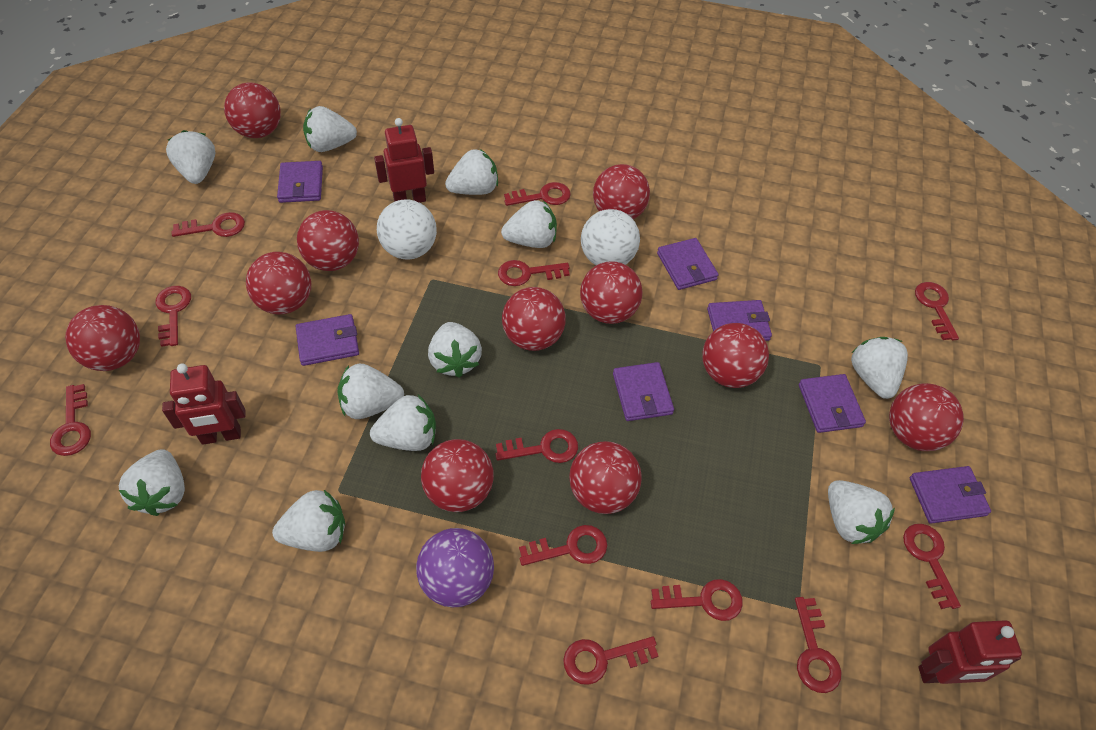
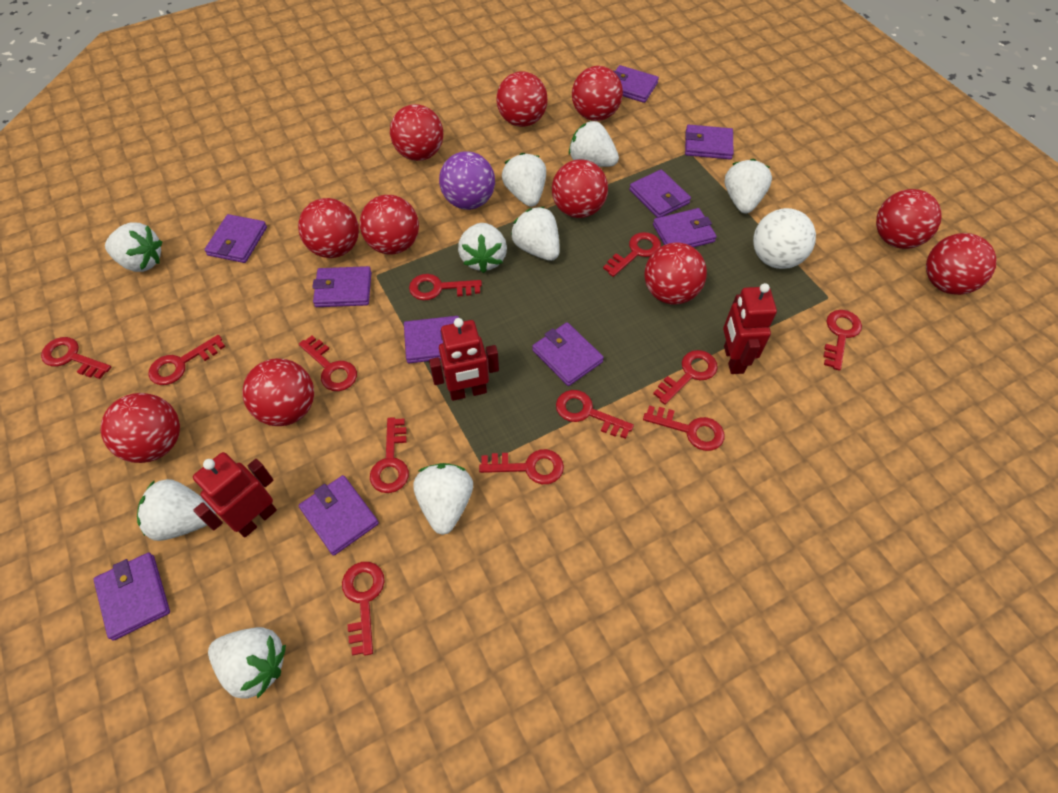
purple wallet: [277,161,323,203] [296,314,359,366] [613,362,674,421] [657,238,718,290] [707,300,772,341] [799,374,866,433] [910,466,991,524] = 7 -> [93,553,170,641] [204,214,267,263] [299,475,379,556] [312,266,372,307] [404,316,459,363] [532,322,604,386] [613,65,659,103] [629,169,691,218] [653,208,717,247] [685,125,734,159] = 10
white ball: [377,199,437,260] [581,209,640,265] = 2 -> [753,208,816,269] = 1
white strawberry: [119,449,185,516] [166,130,215,184] [272,490,345,552] [303,106,357,152] [337,364,404,419] [370,395,436,451] [428,322,482,378] [445,149,498,195] [501,200,557,248] [828,480,895,544] [851,337,908,399] = 11 -> [105,222,162,272] [137,479,216,541] [208,627,286,699] [413,463,473,535] [458,223,507,273] [502,153,546,207] [511,207,560,261] [569,121,619,167] [725,159,772,213] = 9

